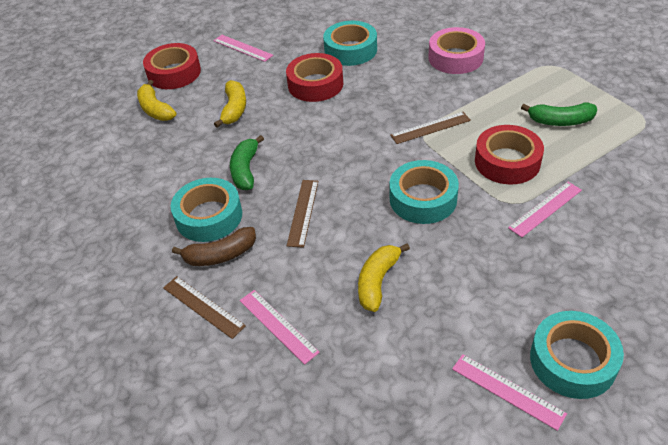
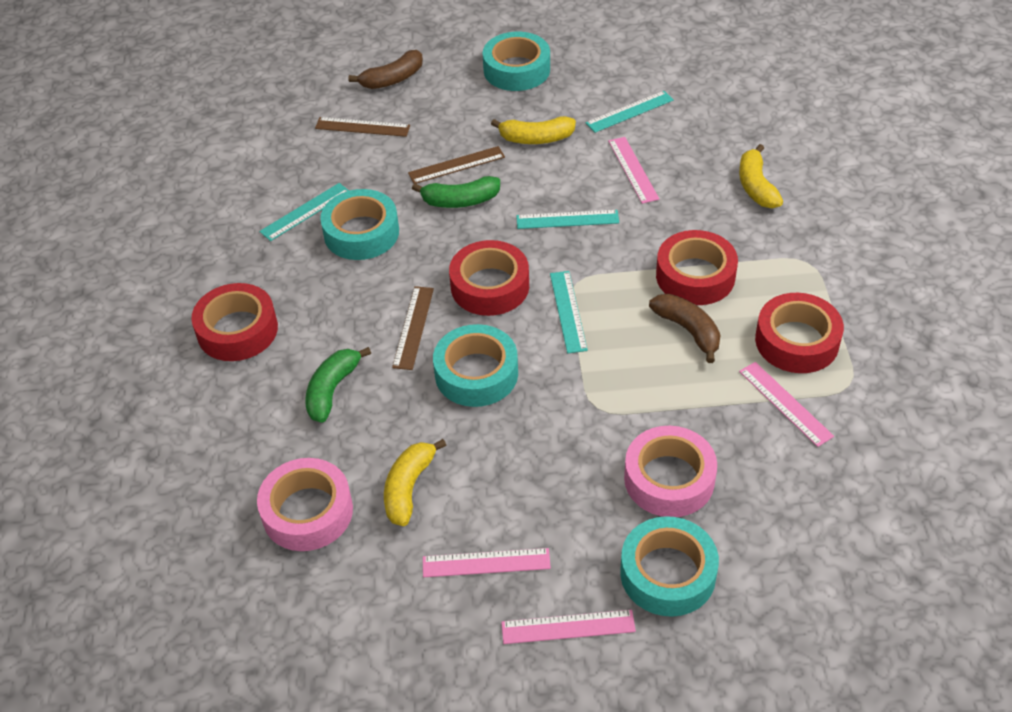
brown banana: [172,227,256,266] = 1 -> [348,50,423,89] [649,294,721,363] = 2
pink tape: [428,27,485,74] = 1 -> [257,458,353,551] [624,426,717,517] = 2
red tape: [143,43,201,89] [286,53,343,102] [475,125,544,185] = 3 -> [191,283,278,361] [449,240,529,316] [656,230,738,305] [755,293,844,373] = 4
turquoise ruler: none = 0 -> [259,183,349,241] [516,210,619,229] [550,271,588,353] [586,91,674,133] = 4

